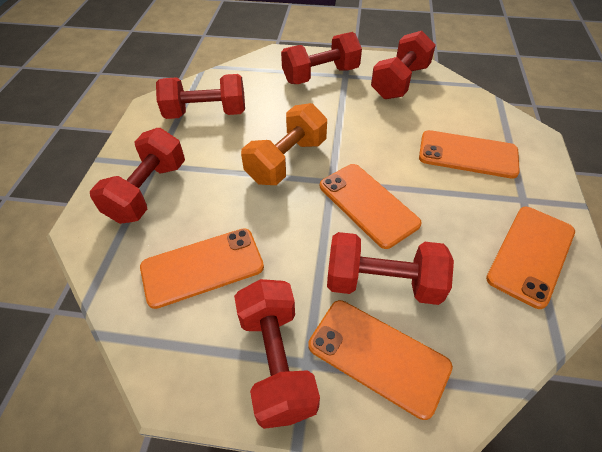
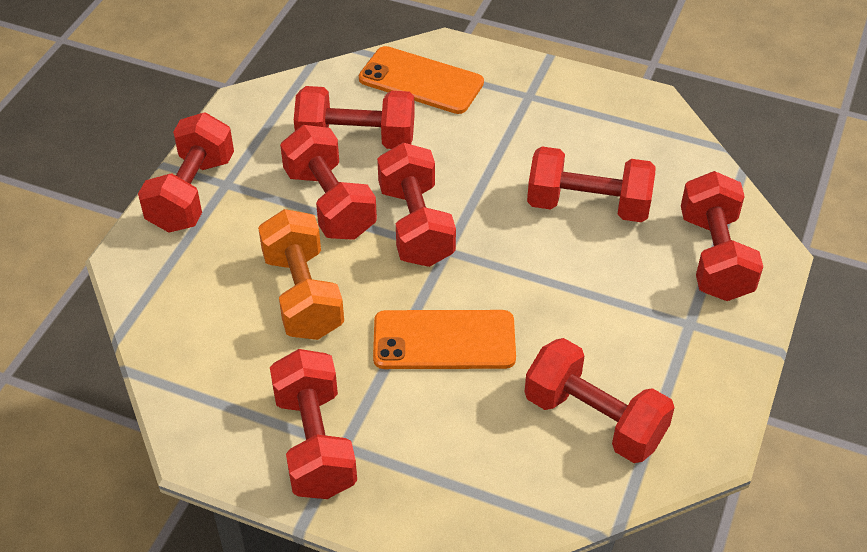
orange phone: [140,228,264,309] [308,300,453,420] [320,164,422,249] [419,130,520,179] [486,207,575,309] = 5 -> [359,46,484,114] [373,310,516,369] = 2
red dumbbell: [90,128,185,224] [156,74,245,119] [234,279,320,429] [281,32,362,84] [327,232,454,305] [371,31,436,99] = 6 -> [138,112,234,232] [270,349,357,499] [280,125,377,240] [294,86,415,149] [377,143,456,267] [525,338,675,463] [527,147,655,222] [681,171,763,301] = 8

